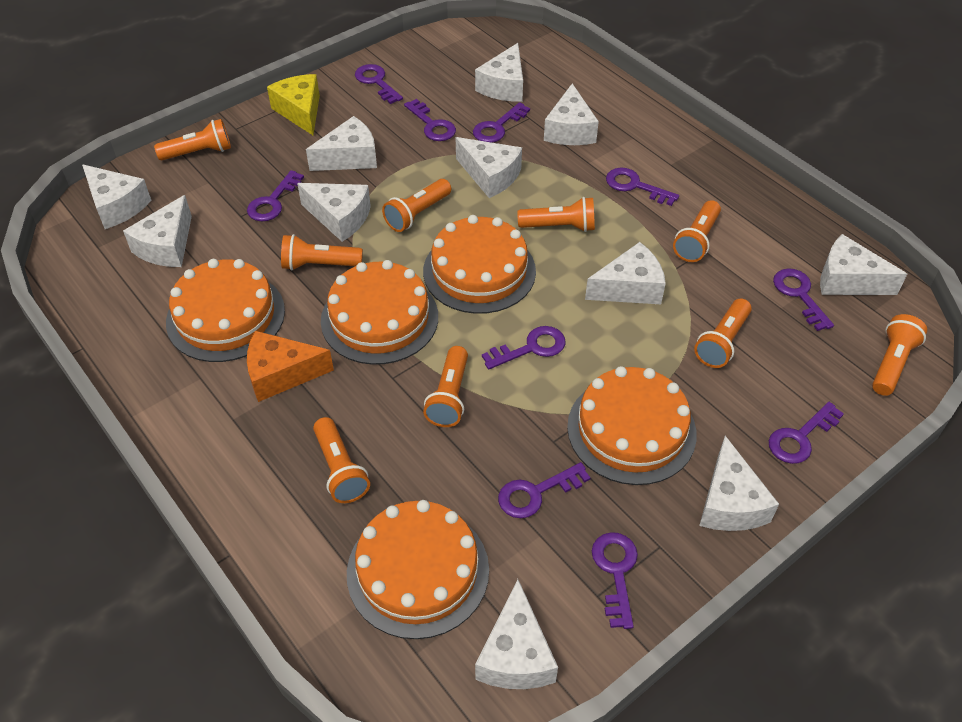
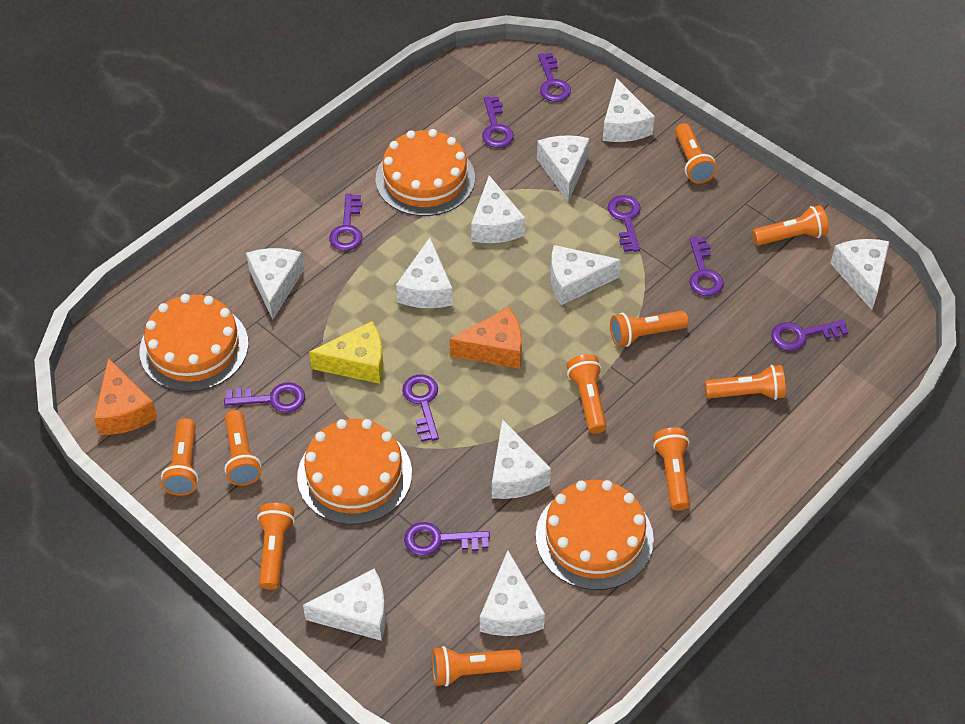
orange cake: [166,259,285,362] [321,260,438,365] [347,500,489,639] [423,215,536,314] [567,366,697,485] = 5 -> [140,294,248,392] [297,419,412,525] [376,129,475,216] [536,480,654,590] = 4
orange cheese: [247,331,334,402] = 1 -> [94,358,157,435] [450,307,522,369] = 2
orange flashlight: [154,119,231,160] [281,234,363,270] [313,417,370,503] [382,179,451,232] [423,346,468,427] [517,197,595,232] [673,200,721,262] [694,299,752,368] [872,314,927,396] = 9 -> [161,418,198,496] [224,410,261,486] [257,503,295,590] [432,646,522,687] [567,354,607,434] [610,311,688,347] [653,428,690,511] [675,123,717,184] [705,365,786,400] [752,205,829,245] = 10
purple key: [247,170,304,221] [355,64,403,104] [404,99,456,141] [473,102,530,143] [482,326,565,369] [498,462,590,518] [592,532,638,629] [606,168,679,206] [769,402,844,464] [773,268,834,331] = 10 -> [224,382,305,413] [329,194,362,251] [402,374,439,442] [404,522,490,556] [482,96,514,148] [538,53,571,102] [608,195,641,252] [689,237,724,296] [771,320,848,351] = 9
white cheese: [82,164,151,229] [123,195,192,267] [297,183,371,242] [306,116,377,171] [456,137,522,198] [475,43,523,102] [475,579,558,689] [544,83,599,145] [585,242,666,304] [699,436,779,531] [820,234,907,295] = 11 -> [246,248,304,319] [303,568,386,641] [396,238,453,308] [471,175,525,243] [480,550,545,636] [492,419,551,499] [537,135,590,202] [551,245,621,305] [602,78,655,142] [830,239,889,310] = 10

